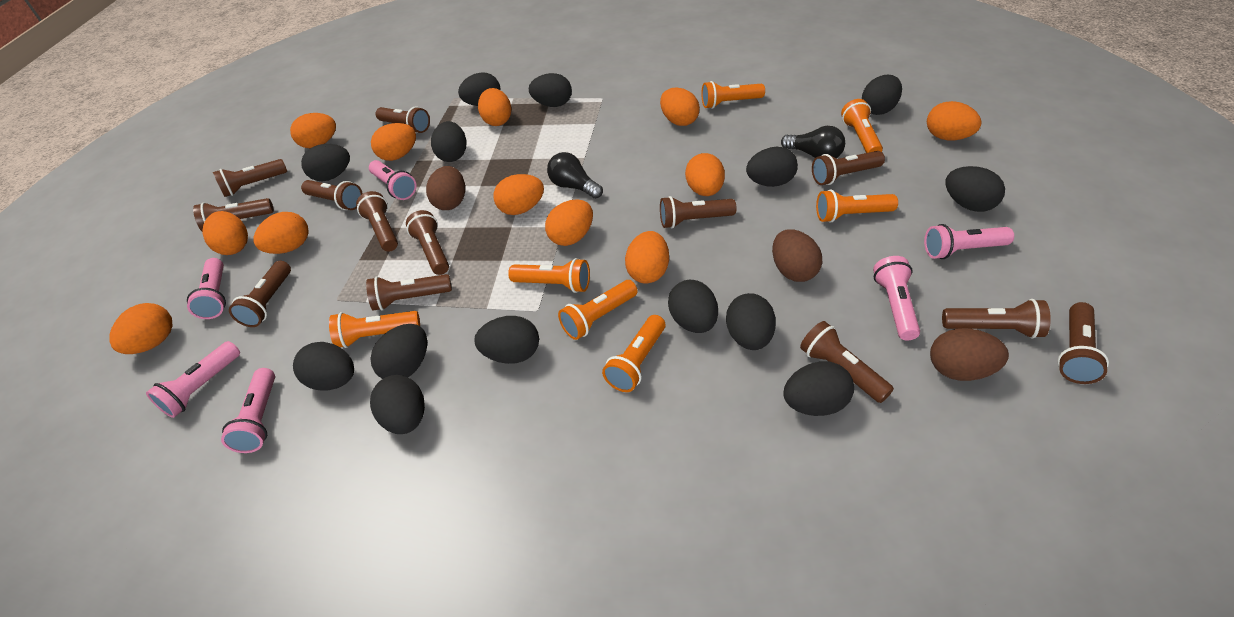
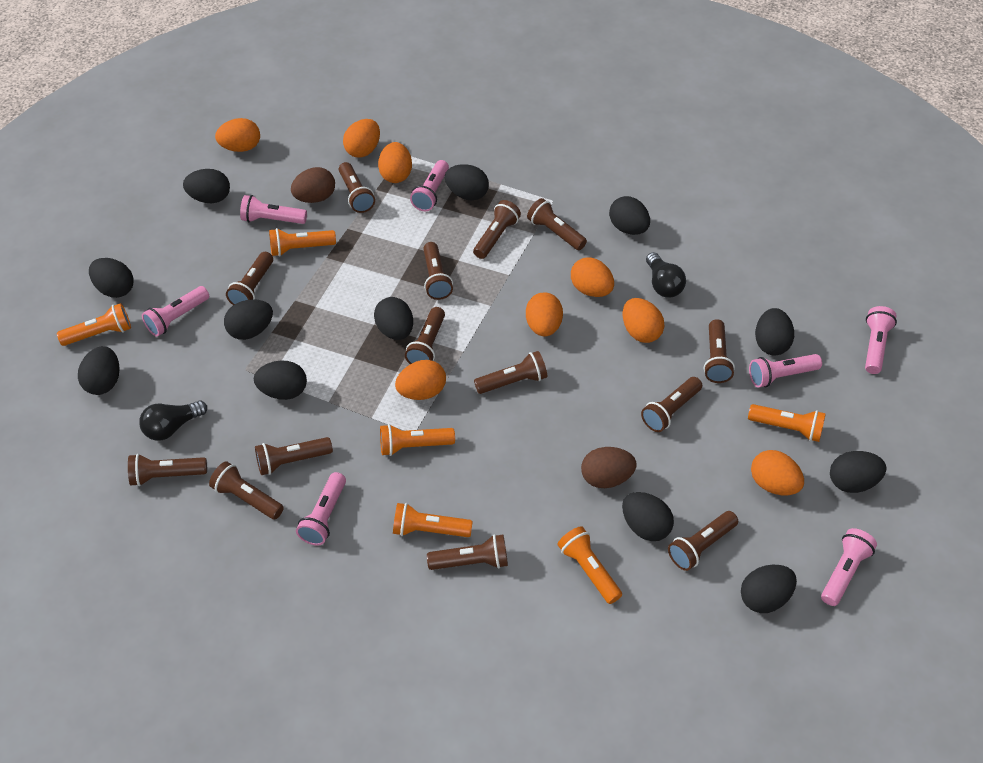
black egg: [293,342,354,391] [301,144,350,181] [370,324,427,379] [370,375,425,434] [431,121,467,162] [458,73,500,106] [474,316,539,364] [529,73,572,107] [668,280,718,333] [726,293,776,350] [746,147,798,187] [783,361,854,416] [862,75,902,115] [946,166,1005,212] = 14 -> [78,346,119,395] [89,258,133,298] [183,169,230,203] [224,299,273,340] [254,360,307,400] [374,297,413,340] [445,164,489,201] [609,196,650,235] [622,492,674,541] [741,565,797,613] [755,308,794,355] [830,451,887,493] = 12
brown egg: [426,166,465,210] [772,229,822,282] [930,328,1009,381] = 3 -> [291,167,335,203] [581,447,636,488] = 2
brown flashlight: [193,198,274,232] [213,159,287,197] [229,261,291,327] [301,180,362,210] [356,191,398,252] [366,274,452,310] [376,106,430,133] [406,210,449,275] [660,196,737,228] [800,321,894,403] [812,151,885,185] [942,299,1051,339] [1058,302,1109,384] = 13 -> [128,454,207,486] [209,461,284,519] [226,252,273,305] [255,437,333,475] [339,162,375,213] [405,307,445,364] [423,242,453,300] [427,534,508,570] [473,200,521,259] [474,351,547,394] [527,198,587,250] [641,377,702,432] [668,511,738,571] [704,319,735,383] = 14
orange egg: [109,303,172,354] [203,211,248,255] [254,212,309,254] [290,113,336,148] [371,123,416,161] [478,88,512,126] [493,174,544,215] [545,200,593,246] [625,231,669,283] [660,88,700,126] [685,153,725,196] [927,101,982,140] = 12 -> [215,118,260,152] [343,119,380,158] [378,142,412,183] [395,360,446,400] [526,292,563,337] [571,257,614,297] [623,298,664,343] [751,450,804,495] = 8
orange flashlight: [329,311,420,348] [508,258,590,293] [558,280,638,340] [602,315,666,392] [701,81,765,109] [816,189,898,223] [841,99,883,153] = 7 -> [57,303,131,346] [269,228,336,256] [380,424,455,456] [393,503,473,537] [558,526,622,604] [748,404,826,442] = 6
pink flashlight: [146,341,240,418] [187,258,226,319] [221,368,275,453] [369,160,417,200] [873,256,920,341] [924,224,1014,259] = 6 -> [142,286,209,337] [240,195,307,224] [296,472,346,546] [410,160,449,211] [749,354,822,388] [821,528,877,606] [865,306,897,374] = 7

